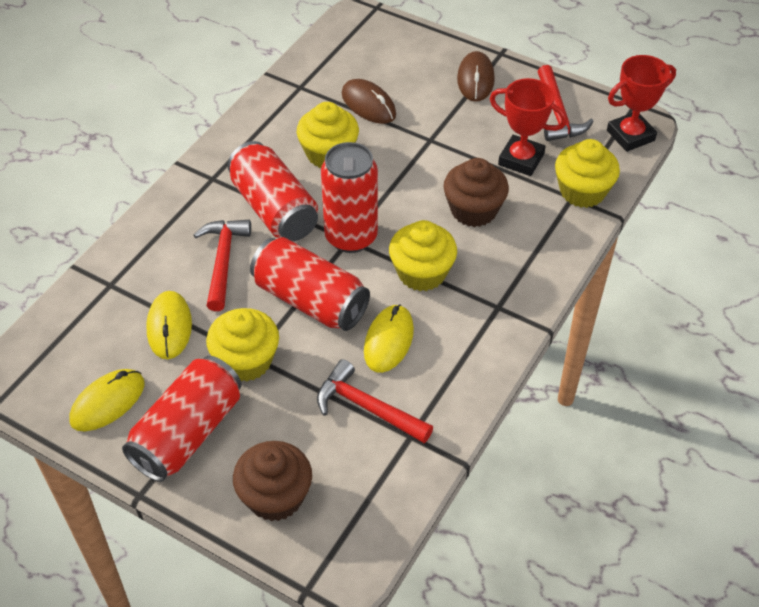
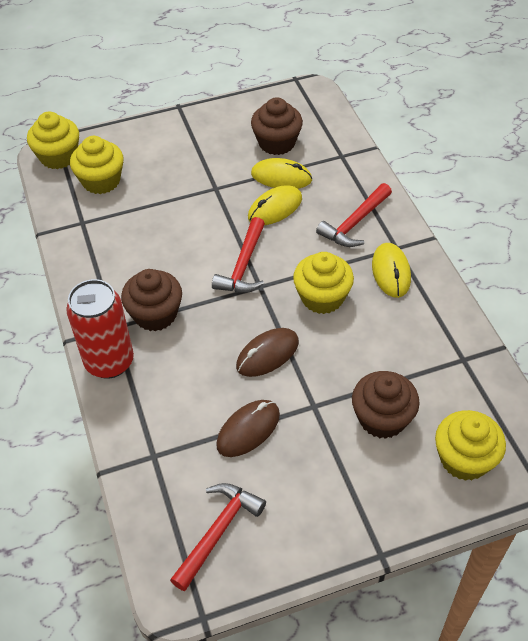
brown cupcake: [233,441,312,521] [444,158,509,227] = 2 -> [121,269,182,331] [251,97,303,155] [352,371,420,439] = 3
red can: [122,356,242,482] [227,141,318,241] [250,237,370,331] [321,142,378,253] = 4 -> [66,279,134,379] = 1
red trophy: [490,78,567,176] [607,55,676,152] = 2 -> none = 0

